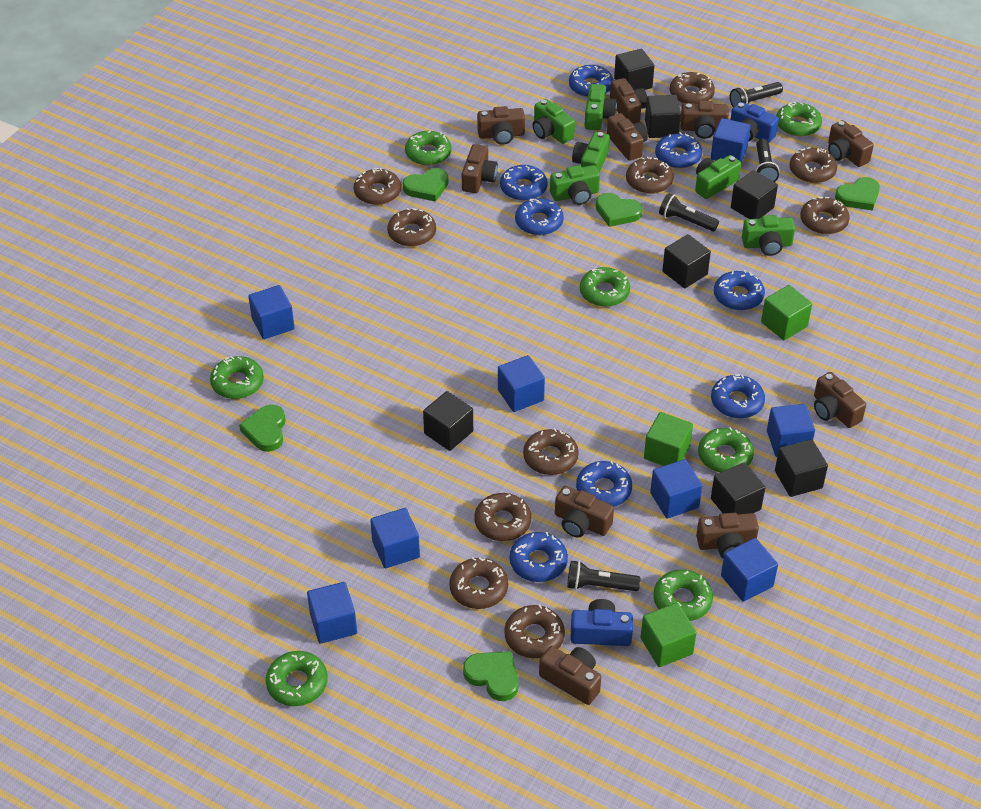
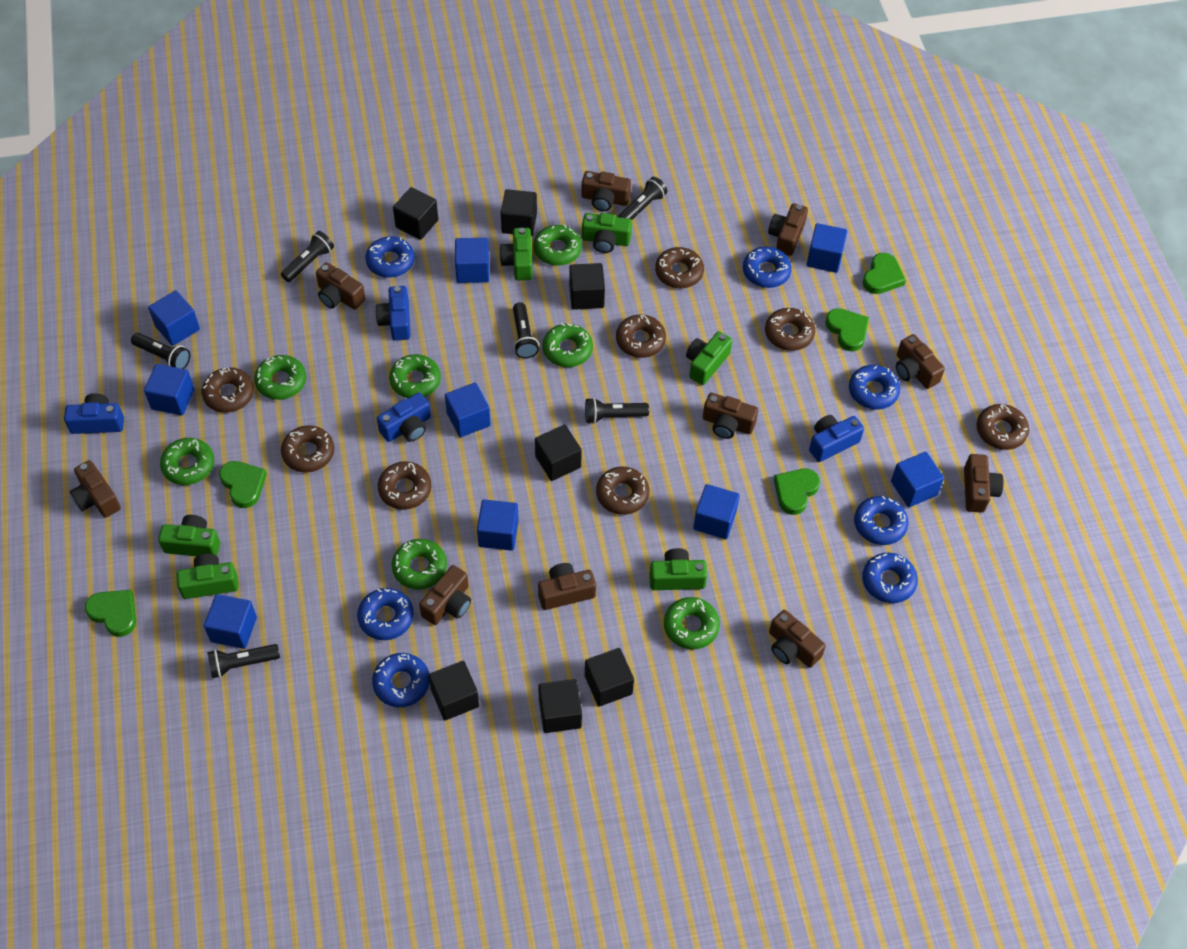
black flashlight: [567,560,640,591] [659,193,719,232] [730,82,783,107] [756,139,779,182] = 4 -> [131,333,190,369] [207,644,280,678] [281,231,334,282] [513,302,539,359] [585,398,649,424] [618,177,667,220] = 6
blue camera: [570,599,633,646] [731,102,779,142] = 2 -> [64,393,124,434] [375,286,410,341] [377,393,431,442] [809,415,864,462] = 4
blue cube: [248,285,294,339] [307,582,357,644] [370,508,420,568] [498,355,545,412] [650,459,702,519] [711,118,751,163] [721,538,778,602] [767,404,815,457] = 8 -> [144,364,194,416] [148,290,200,346] [204,594,257,649] [445,382,491,437] [455,238,489,283] [477,499,519,551] [693,484,740,539] [806,223,847,273] [891,452,944,507] = 9
blue donut: [500,165,548,201] [510,532,568,582] [515,198,564,235] [569,65,613,97] [576,461,632,507] [655,132,702,169] [711,374,765,418] [714,270,765,310] = 8 -> [357,588,414,640] [365,236,415,278] [372,653,430,707] [743,247,792,288] [849,365,900,409] [854,496,908,545] [862,553,918,603] = 7
brown donut: [353,168,401,205] [387,208,436,247] [449,557,508,609] [474,493,531,541] [504,605,565,658] [523,428,579,475] [626,157,674,194] [670,72,715,103] [790,147,837,183] [800,197,850,234] = 10 -> [202,367,254,413] [281,426,334,473] [378,461,431,510] [596,467,649,515] [616,314,666,358] [655,247,704,288] [765,308,815,351] [977,404,1029,450] = 8
green cube: [641,603,697,667] [644,412,693,466] [761,285,812,340] = 3 -> none = 0

